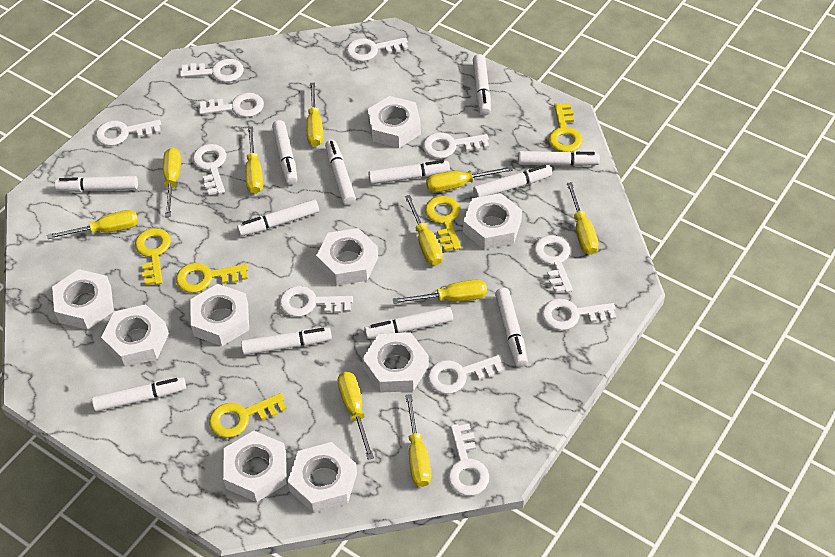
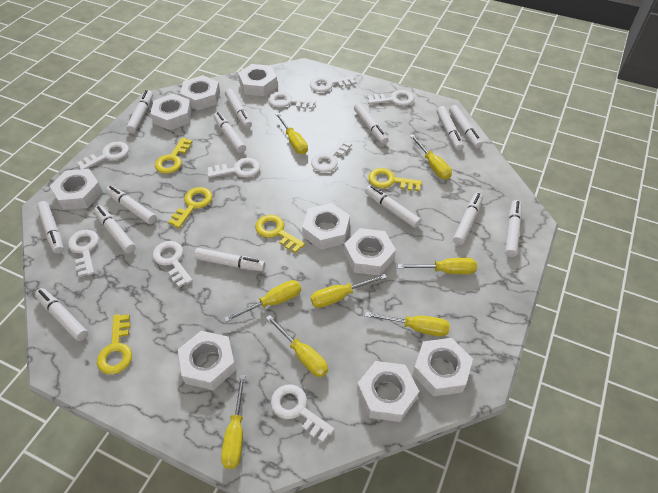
white key: [95,120,161,146] [180,59,244,82] [192,144,227,195] [199,93,264,117] [279,286,353,317] [346,37,408,61] [423,133,489,159] [427,355,504,394] [448,424,489,496] [534,235,573,294] [542,299,616,330] = 11 -> [68,230,99,277] [77,142,129,169] [153,241,193,287] [207,158,260,178] [269,92,316,109] [271,384,334,442] [310,76,355,92] [311,139,352,173] [367,90,414,106] = 9
white marker: [55,176,138,192] [92,377,186,412] [237,199,319,236] [241,327,332,355] [272,120,297,185] [325,140,356,205] [364,307,453,339] [368,160,450,184] [473,54,491,116] [473,165,552,198] [495,288,528,367] [518,151,600,166] = 12 -> [35,288,88,341] [37,201,64,254] [94,206,136,253] [106,186,157,224] [126,90,153,133] [194,248,265,271] [213,112,246,153] [225,89,252,128] [354,103,388,144] [365,185,421,228] [437,106,464,151] [449,105,482,148] [453,192,483,245] [505,200,522,257] = 14
yellow screwdriver: [47,210,138,239] [163,148,181,217] [245,126,263,194] [306,83,323,147] [338,372,374,460] [393,279,487,304] [405,195,443,265] [405,394,431,487] [426,166,513,192] [567,182,599,255] = 10 -> [221,375,245,469] [224,280,301,322] [266,315,328,377] [275,113,308,154] [311,274,387,308] [365,312,450,336] [398,258,477,274] [410,135,452,179] = 8

